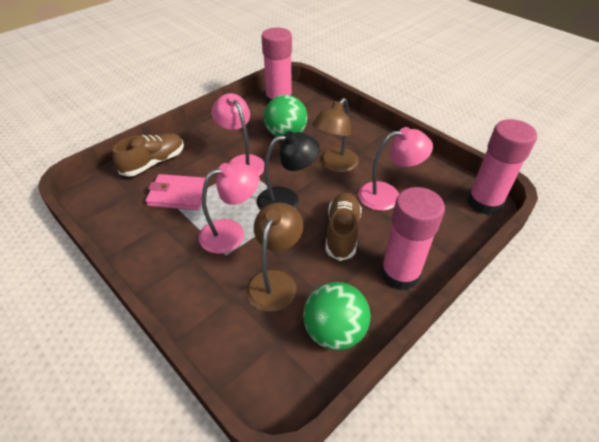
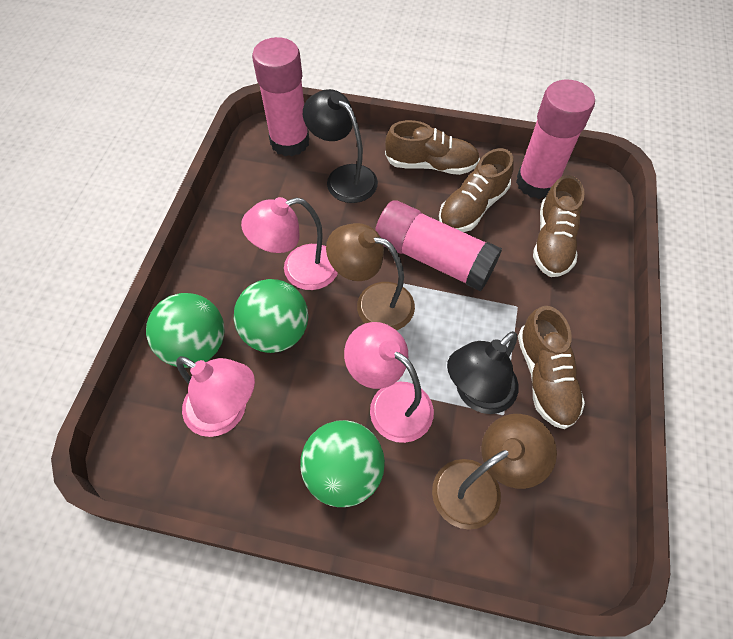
black lamp: [257,131,320,210] = 1 -> [303,89,378,203] [447,331,519,414] = 2
brown shoe: [112,133,184,176] [325,193,362,261] = 2 -> [385,120,480,175] [439,148,514,232] [518,306,585,429] [533,175,585,277] = 4
green ball: [264,95,307,137] [303,282,370,350] = 2 -> [146,293,225,368] [234,279,308,353] [300,420,385,507] = 3
pink wallet: [146,174,209,210] = 1 -> none = 0

